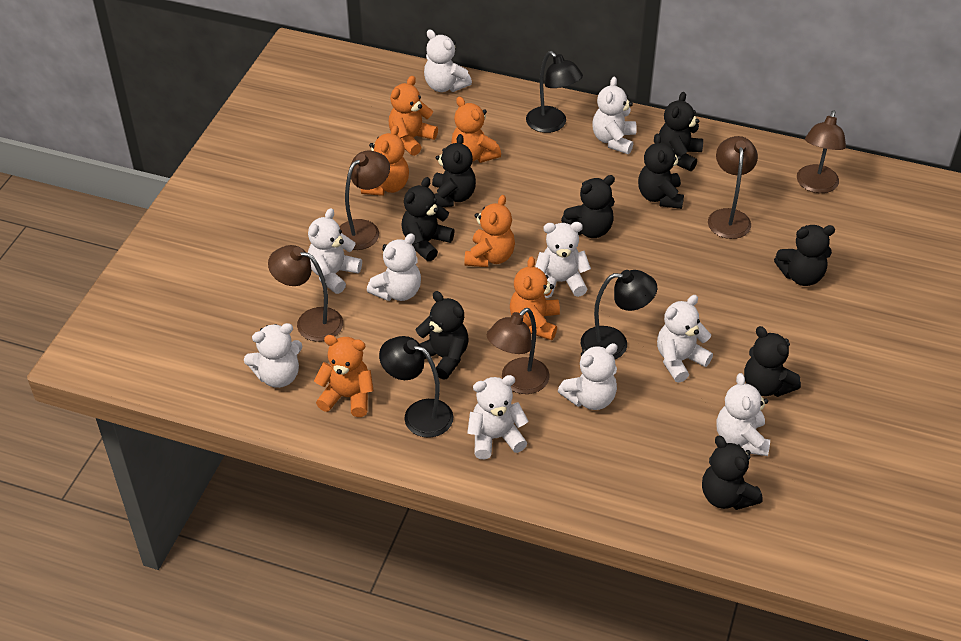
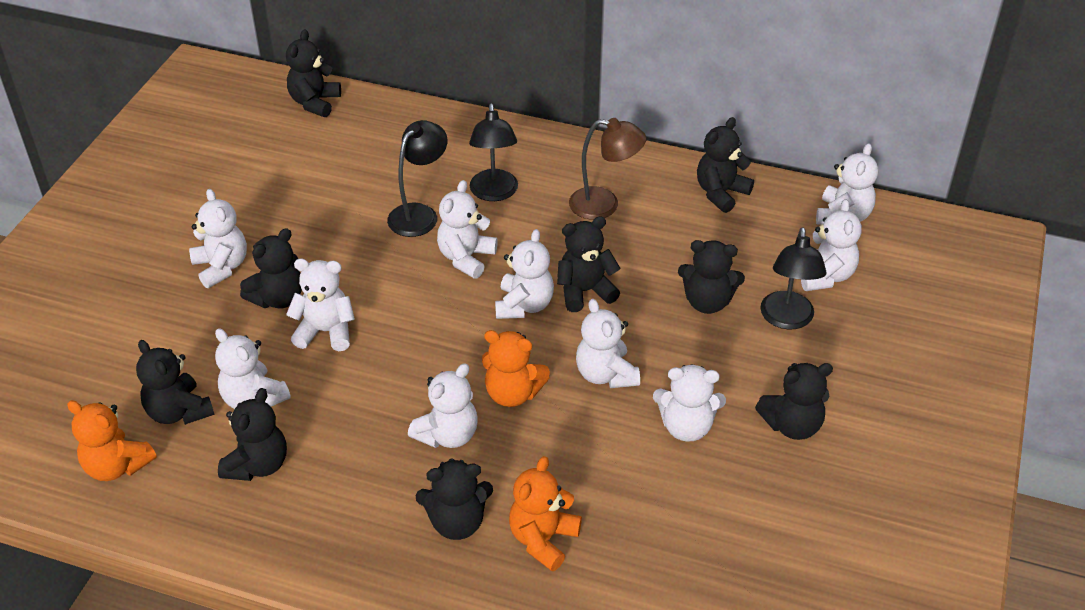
brown lamp: [268,245,343,342] [340,150,390,250] [487,308,550,394] [708,136,758,239] [797,111,846,193] = 5 -> [569,118,646,220] = 1
orange teddy bear: [314,335,374,417] [361,125,409,196] [389,76,438,156] [451,96,501,163] [464,195,515,267] [510,256,560,340] = 6 -> [67,400,157,481] [482,330,550,407] [509,456,582,571] = 3

